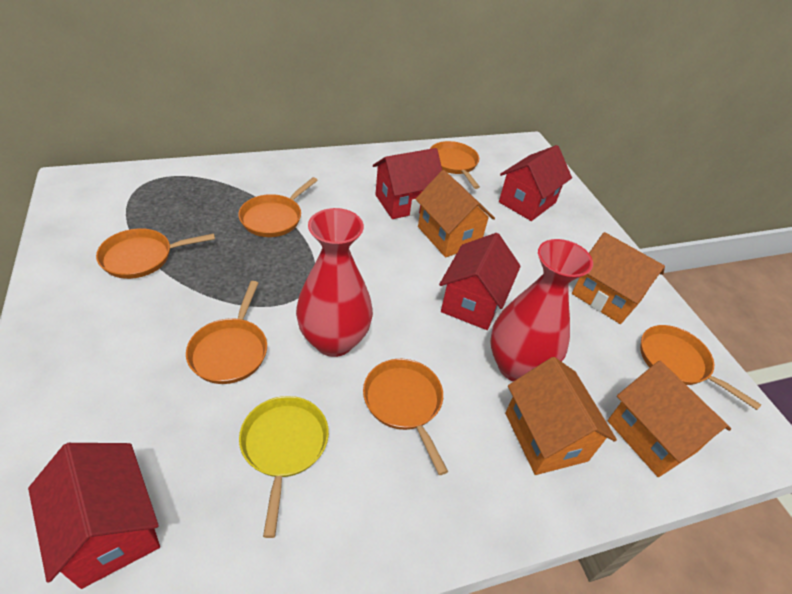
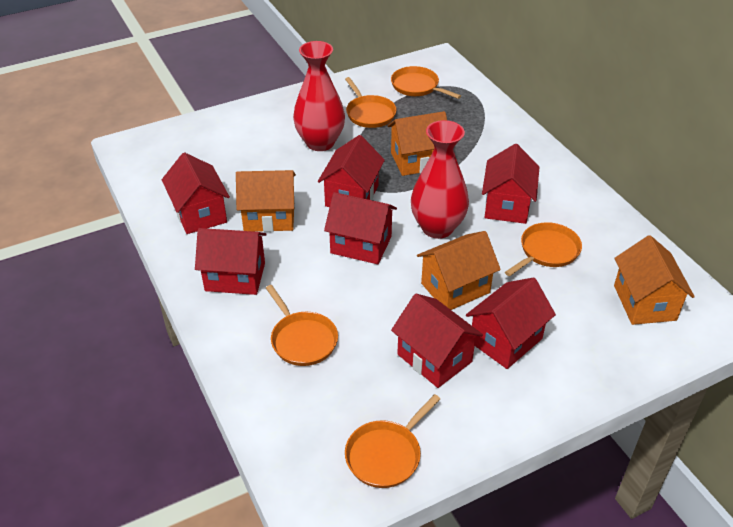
orange pan: [96,228,215,279] [186,281,267,384] [238,177,318,237] [363,359,448,475] [430,141,480,189] [640,325,761,410] = 6 -> [266,285,338,366] [345,77,396,128] [345,394,440,488] [391,66,461,99] [505,222,582,276] = 5
red house: [28,443,160,589] [373,148,442,219] [439,233,521,330] [499,145,572,221] = 4 -> [162,152,230,234] [195,228,267,295] [318,135,385,207] [324,192,397,264] [391,294,483,388] [466,277,556,369] [482,144,540,224] = 7
yellow pan: [239,396,329,538] = 1 -> none = 0

